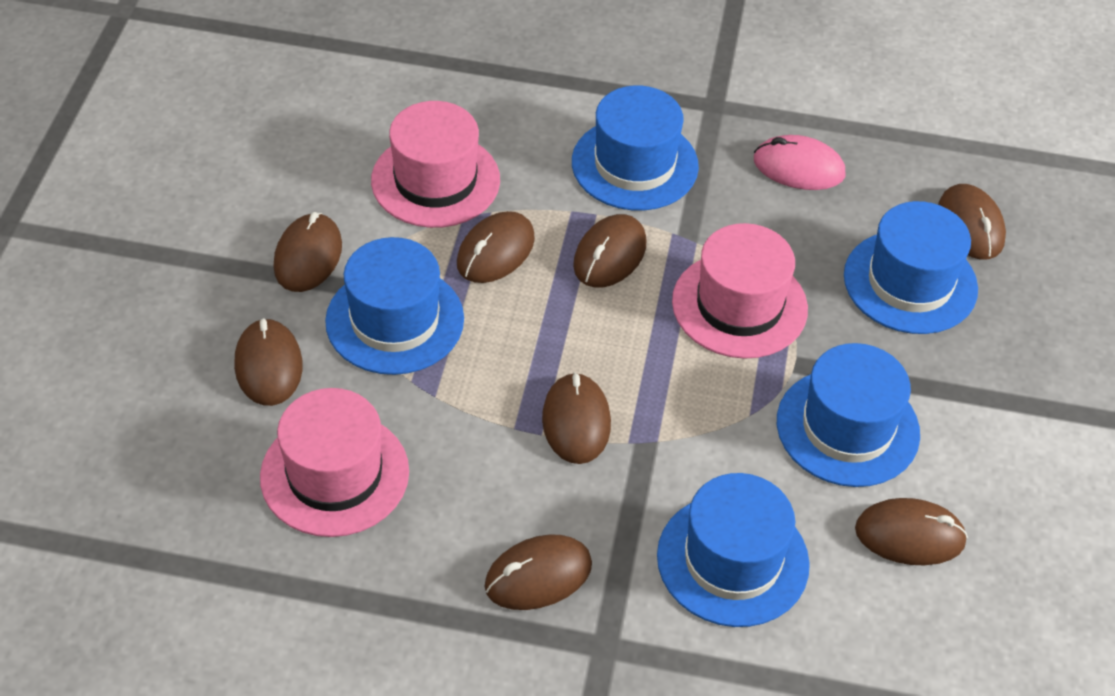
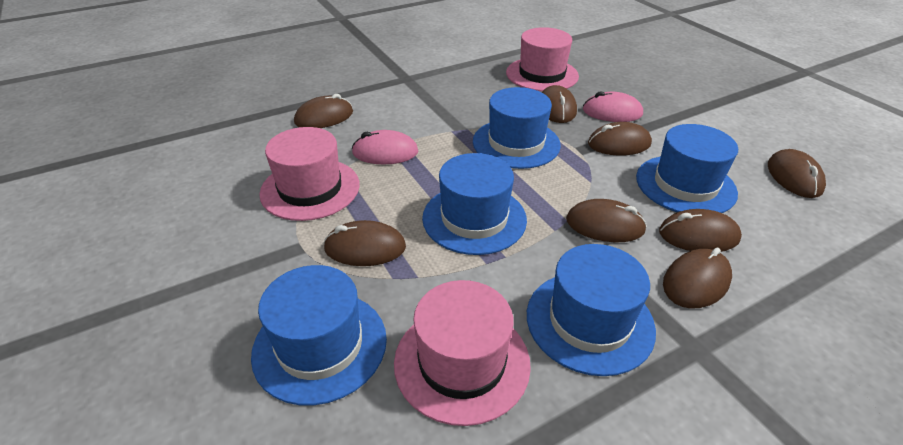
pink mouse: [754,135,845,190] = 1 -> [352,130,418,165] [583,91,643,122] = 2

